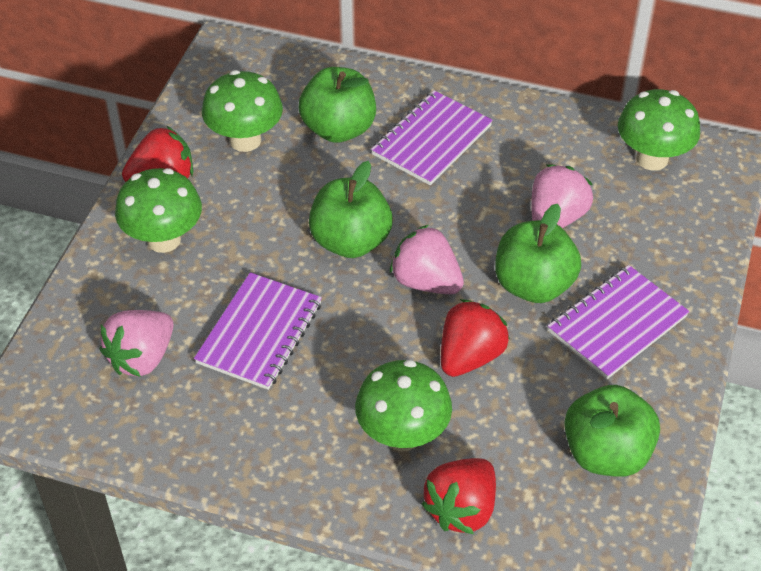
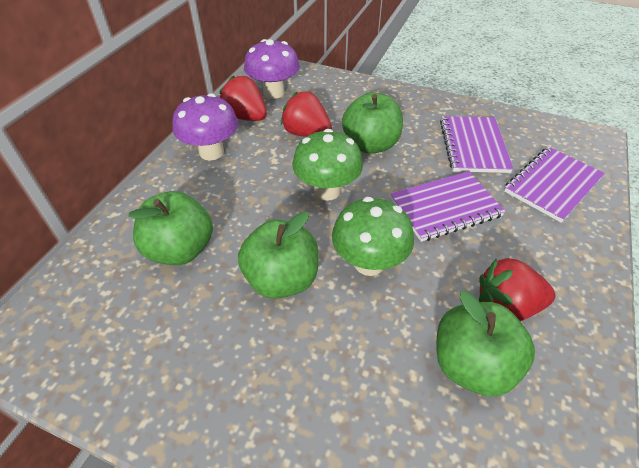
green mushroom: [115,168,202,253] [202,70,283,152] [355,360,452,452] [618,89,700,171] = 4 -> [292,129,363,201] [332,197,414,276] = 2
pink strawberry: [100,310,173,377] [390,225,464,294] [531,164,593,228] = 3 -> none = 0
purple mushroom: none = 0 -> [172,94,238,160] [244,39,300,99] = 2

